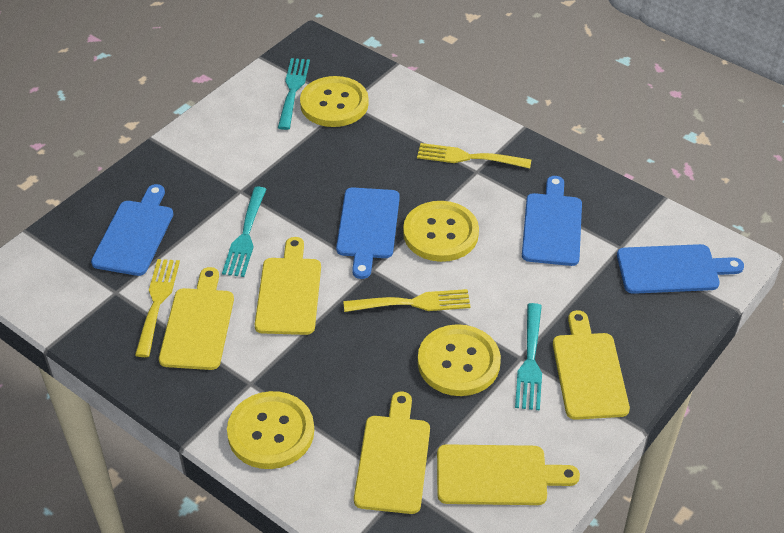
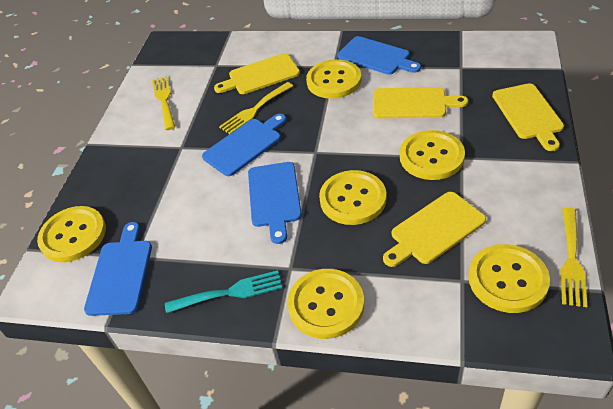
turquoise fork: [222,187,266,277] [278,58,310,130] [515,303,542,411] = 3 -> [165,270,282,313] = 1
yellow button: [227,391,314,469] [300,76,369,127] [403,201,479,262] [418,324,501,396] = 4 -> [37,206,106,262] [287,269,364,339] [306,59,362,99] [319,170,386,225] [400,130,465,180] [468,244,550,313] = 6
yellow cutting board: [159,267,234,370] [255,237,321,335] [354,391,430,514] [437,444,580,505] [553,310,630,420] = 5 -> [214,53,300,94] [373,87,468,119] [383,192,486,267] [492,83,564,151] = 4

